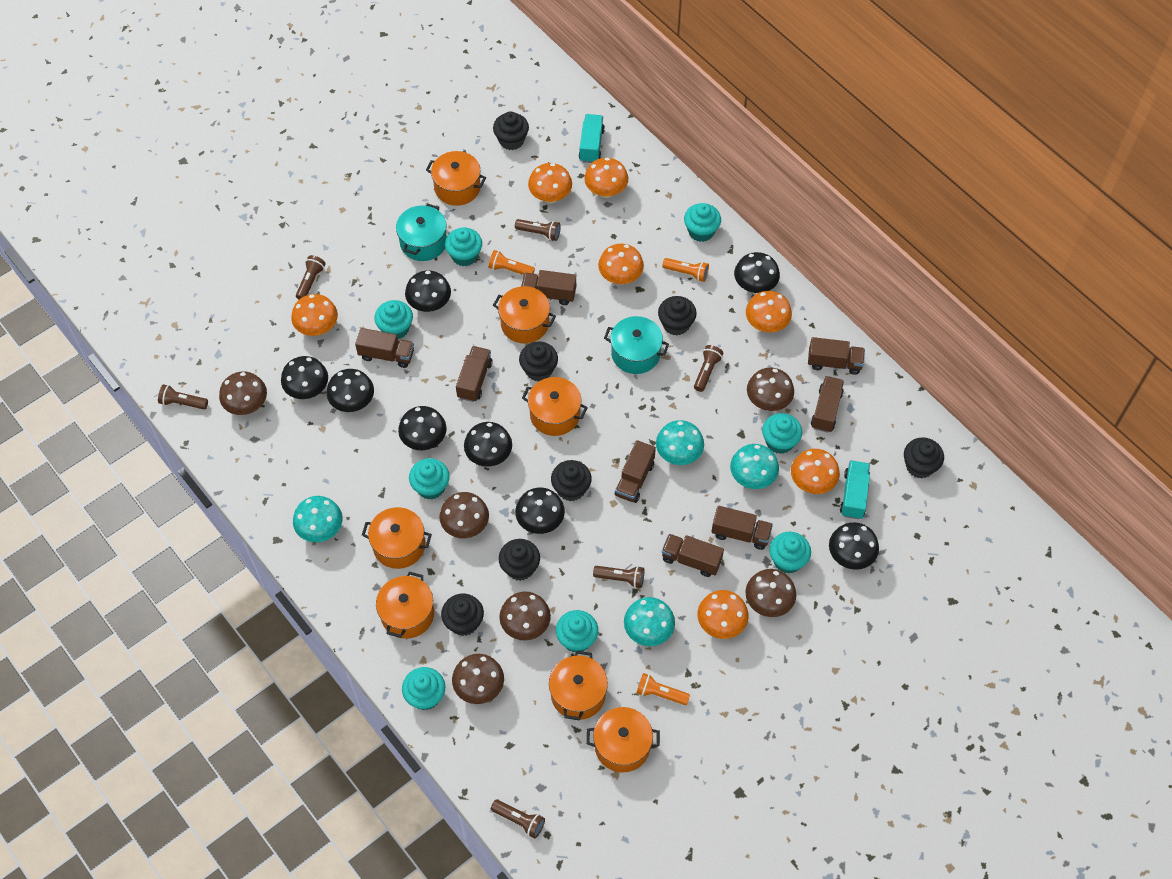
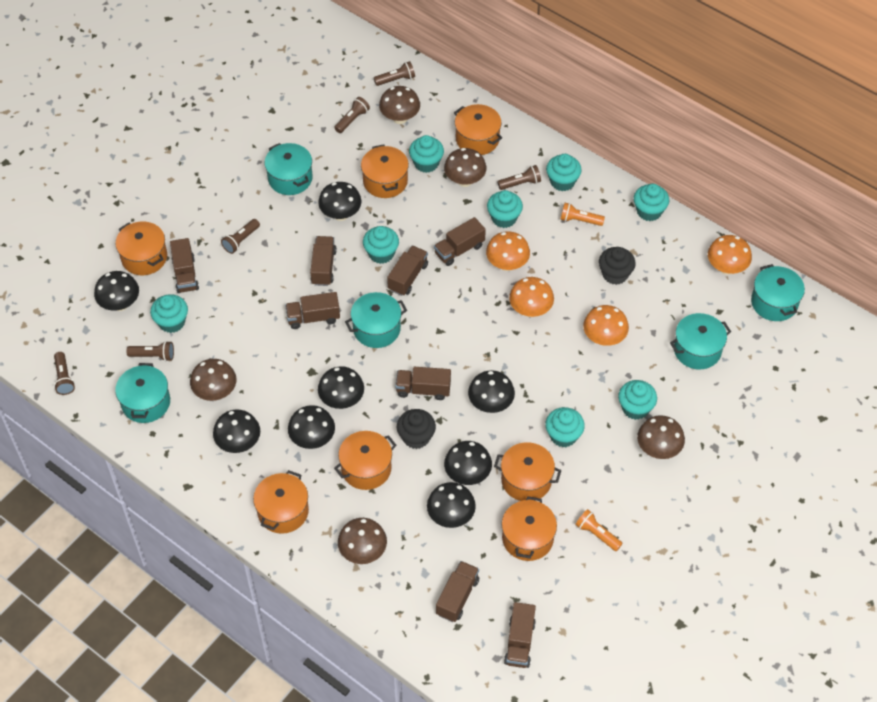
black cupcake: [441,594,484,636] [493,111,529,150] [498,539,540,581] [519,342,558,382] [551,460,592,501] [658,296,697,336] [904,437,944,479] = 7 -> [397,409,436,449] [599,247,636,285] = 2
brown mushroom: [219,371,267,415] [439,492,489,538] [452,654,504,704] [499,591,551,641] [745,569,796,617] [747,368,794,411] = 6 -> [190,359,236,401] [338,518,387,564] [379,86,420,124] [444,148,486,187] [637,415,685,459] = 5
orange flashlight: [488,250,535,275] [637,673,690,705] [662,258,709,282] = 3 -> [560,203,605,226] [575,509,623,551] = 2
orange mushroom: [291,294,338,336] [528,163,572,203] [584,157,628,198] [598,244,644,285] [697,590,749,639] [746,291,792,332] [791,449,840,494] = 7 -> [486,231,530,271] [509,277,554,317] [583,305,629,346] [708,235,752,275] = 4
turquoise mushroom: [293,496,343,542] [624,597,675,646] [656,420,704,465] [730,444,779,489] = 4 -> none = 0
turquoise pot: [396,204,447,261] [604,316,669,374] = 2 -> [115,363,170,423] [265,143,313,195] [345,292,407,348] [670,313,731,369] [751,264,805,321] = 5
turquoise truck: [579,114,605,163] [840,460,870,519] = 2 -> none = 0

